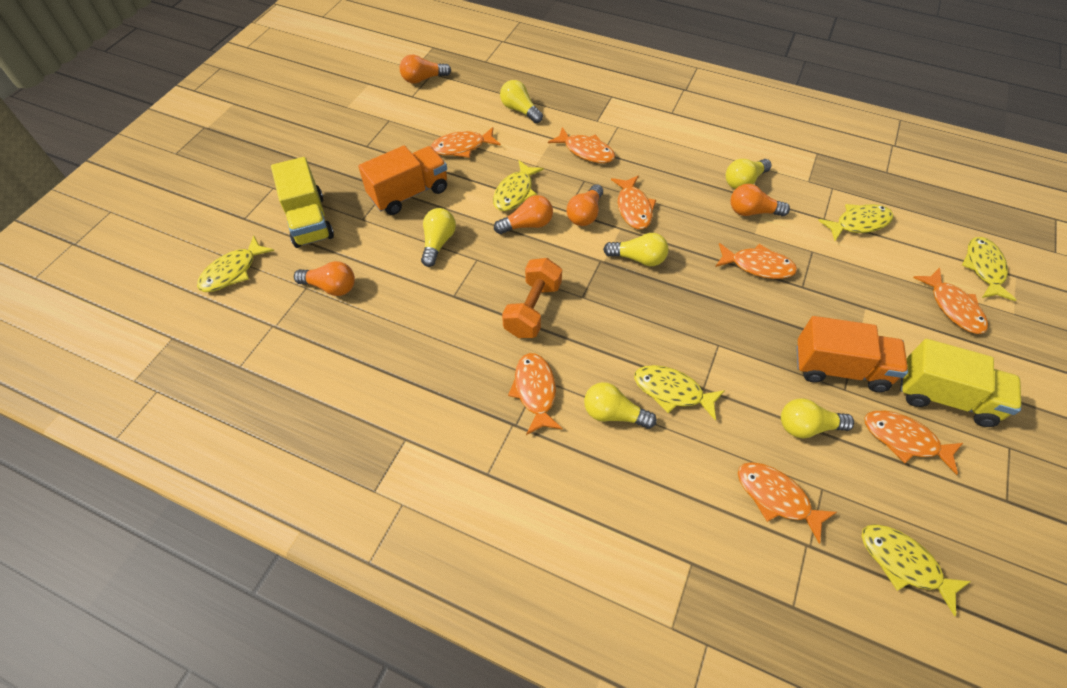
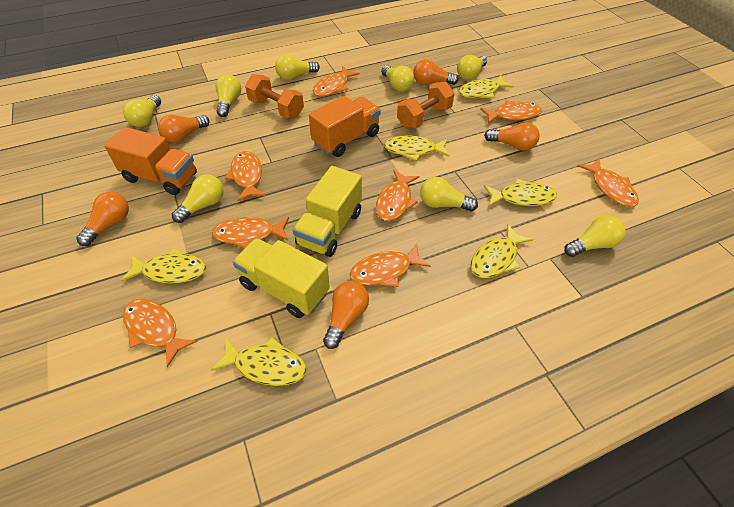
orange dumbbell: [502,258,562,338] = 1 -> [245,74,304,118] [397,81,455,128] = 2
yellow light bulb: [421,208,456,267] [500,80,543,123] [584,382,657,429] [603,233,669,266] [726,159,772,189] [781,398,854,438] = 6 -> [123,95,161,127] [172,174,224,223] [216,74,241,117] [275,54,320,80] [381,65,414,92] [420,177,478,211] [457,55,487,80] [564,215,626,257] = 8

